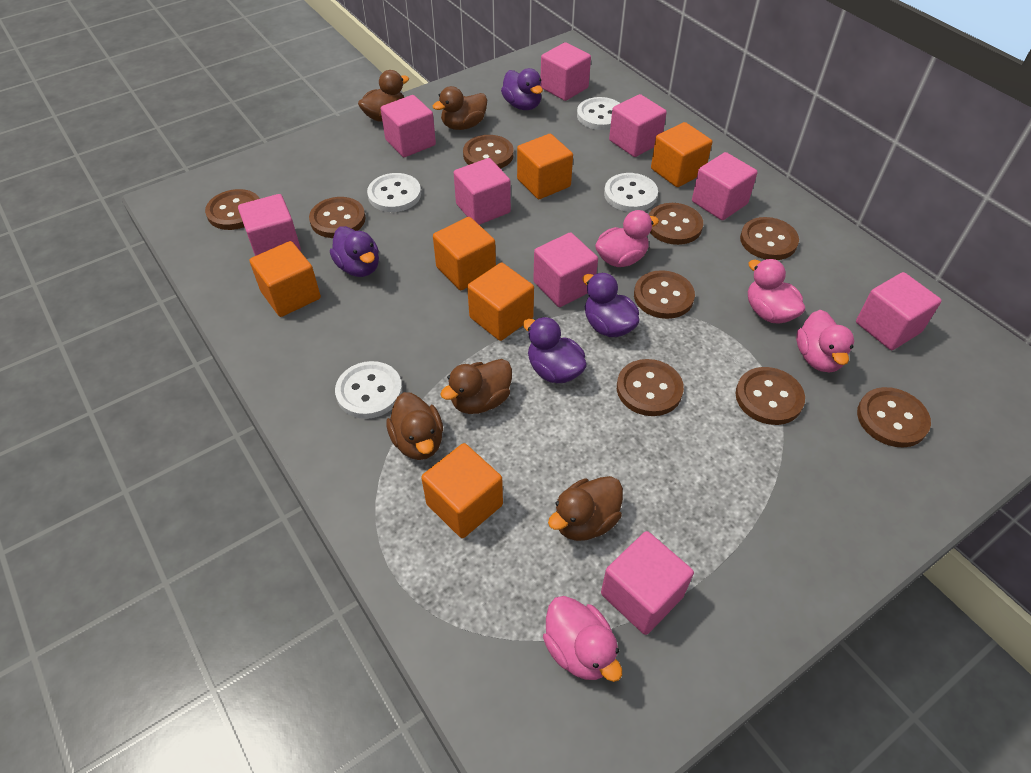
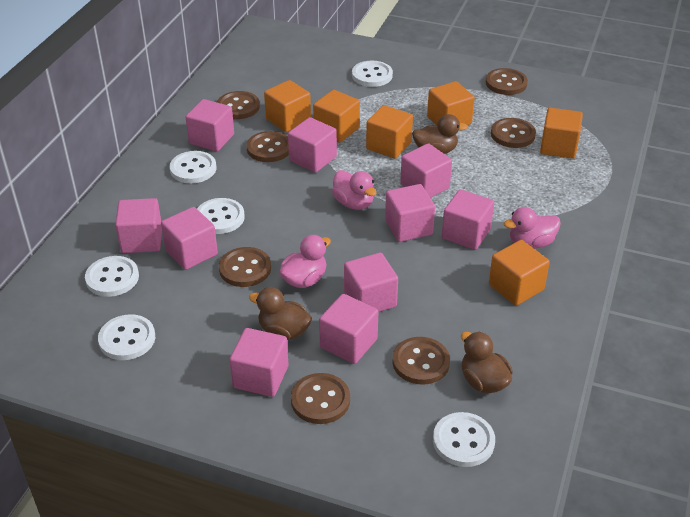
brown button: [205,189,260,230] [309,197,366,238] [463,135,514,169] [617,359,684,416] [634,270,695,319] [649,203,703,245] [736,367,805,425] [740,217,799,260] [857,387,931,448] = 9 -> [217,91,260,119] [219,247,271,287] [247,131,289,162] [291,373,350,424] [392,337,450,385] [486,68,528,95] [491,118,536,148] = 7
brown duck: [358,70,409,122] [386,392,443,460] [433,86,487,130] [440,359,512,414] [548,476,623,541] = 5 -> [249,287,312,340] [412,114,468,154] [461,332,513,393] = 3
pink cube: [238,194,301,256] [381,95,436,157] [454,158,511,225] [533,232,598,307] [540,42,591,101] [601,531,694,635] [609,94,667,157] [692,152,757,220] [856,272,942,350] = 9 -> [115,198,162,253] [161,207,218,270] [186,99,234,151] [229,328,289,397] [288,117,337,173] [319,294,378,364] [344,253,398,312] [385,184,435,242] [400,143,452,198] [442,189,494,250] = 10
pink duck: [543,596,622,682] [595,210,659,267] [748,259,805,324] [796,310,854,373] = 4 -> [279,235,331,288] [332,170,377,210] [504,207,561,249] = 3
purple duck: [330,226,379,277] [501,68,543,110] [523,317,587,383] [582,272,640,337] = 4 -> none = 0
white button: [335,361,402,419] [367,173,421,212] [577,97,620,130] [604,173,658,212] = 4 -> [85,256,139,297] [98,314,155,360] [170,151,216,183] [197,198,245,234] [352,61,393,87] [433,412,495,467] = 6

